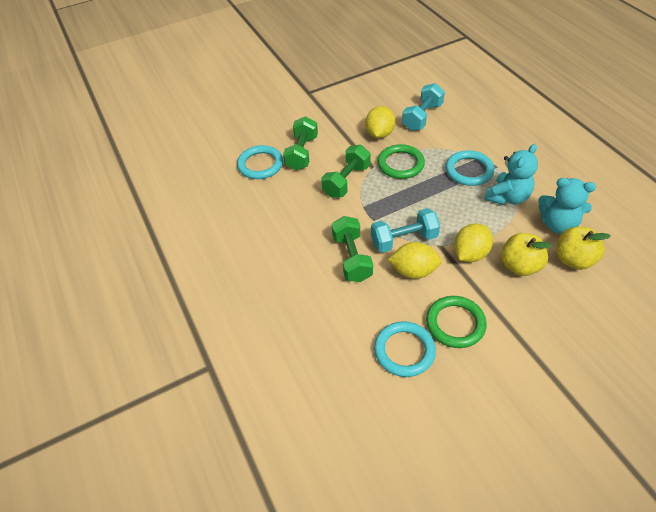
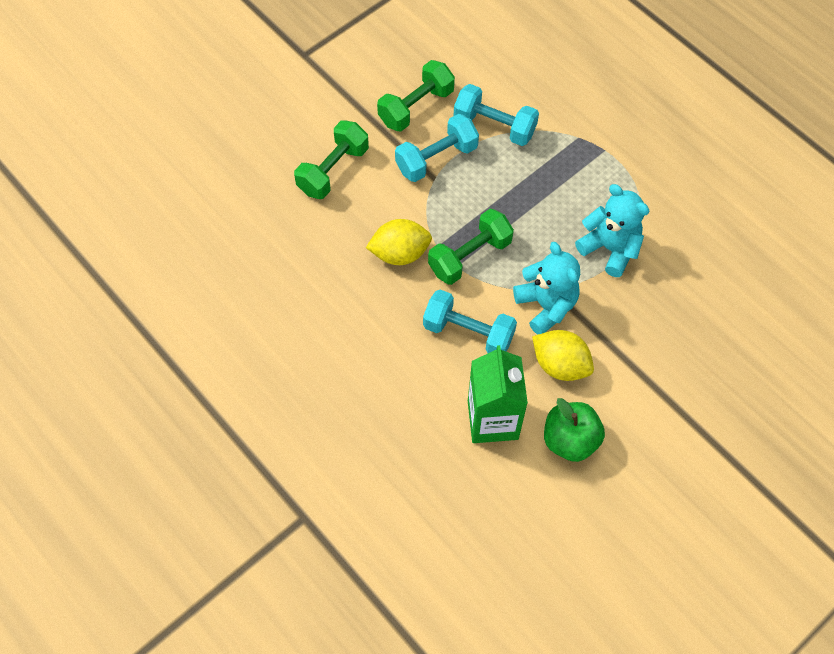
green apple: none = 0 -> [544,398,605,462] = 1
green carton: none = 0 -> [468,345,528,443] = 1
green ring: [378,144,425,179] [426,296,487,348] = 2 -> none = 0
turquoise dumbbell: [371,208,440,253] [402,83,445,131] = 2 -> [395,114,479,182] [423,290,517,353] [454,84,539,146] = 3
turquoise ring: [237,145,283,179] [374,321,436,377] [446,150,494,186] = 3 -> none = 0
yellow apple: [501,233,552,276] [557,227,610,270] = 2 -> none = 0
yellow lemon: [365,106,395,138] [388,242,442,279] [454,223,493,262] = 3 -> [366,219,432,265] [532,330,594,381] = 2

